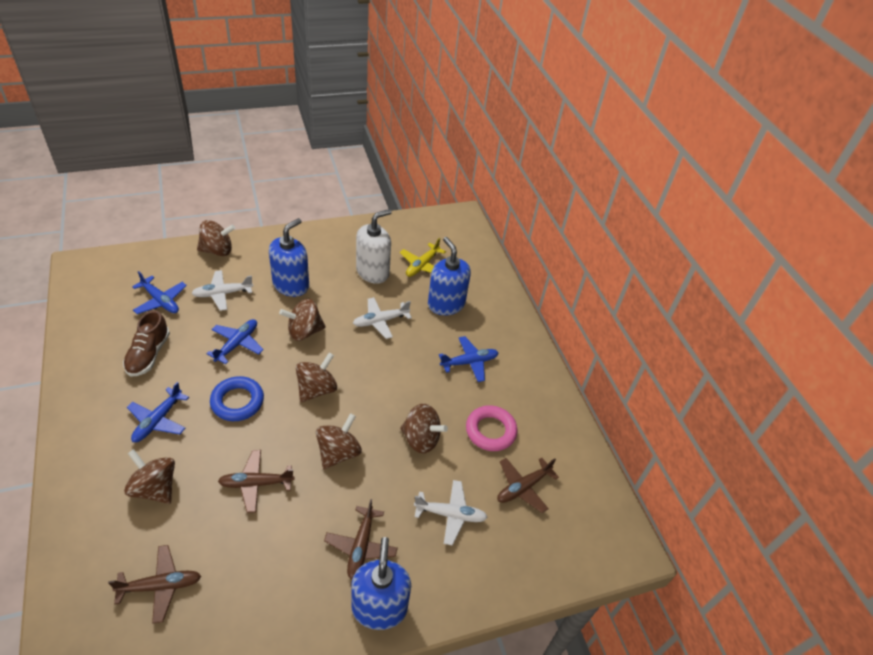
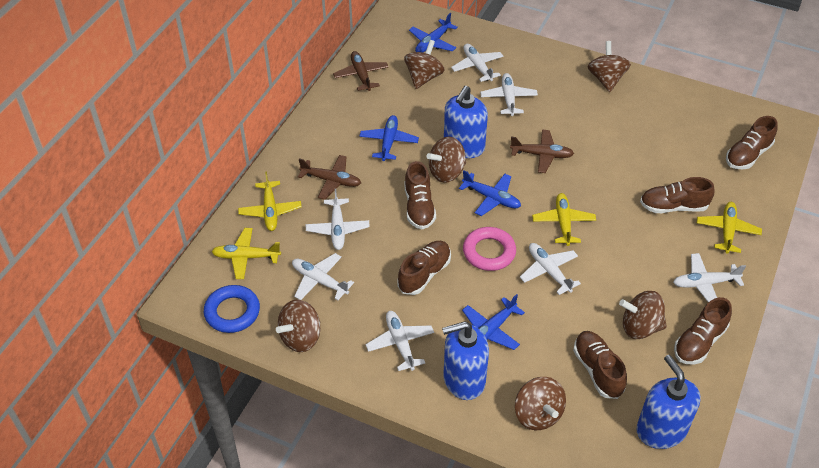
brown plane: [108,545,201,624] [218,450,294,513] [324,499,398,580] [497,458,559,513] = 4 -> [298,155,361,200] [333,51,388,91] [510,130,574,173] = 3
brown shoe: [123,310,170,377] = 1 -> [398,241,451,295] [404,161,436,229] [573,331,627,399] [640,177,714,213] [674,297,732,364] [726,116,778,169] = 6
white plane: [192,270,253,311] [353,297,412,339] [414,480,488,546] = 3 -> [292,253,354,300] [306,189,370,250] [366,311,434,371] [451,44,504,82] [480,73,538,116] [520,243,581,295] [673,253,746,303] = 7
white soap dispenser: [356,209,392,284] = 1 -> none = 0
yellow plane: [400,238,446,277] = 1 -> [211,228,281,279] [238,171,301,231] [532,193,596,246] [697,202,762,254] = 4

